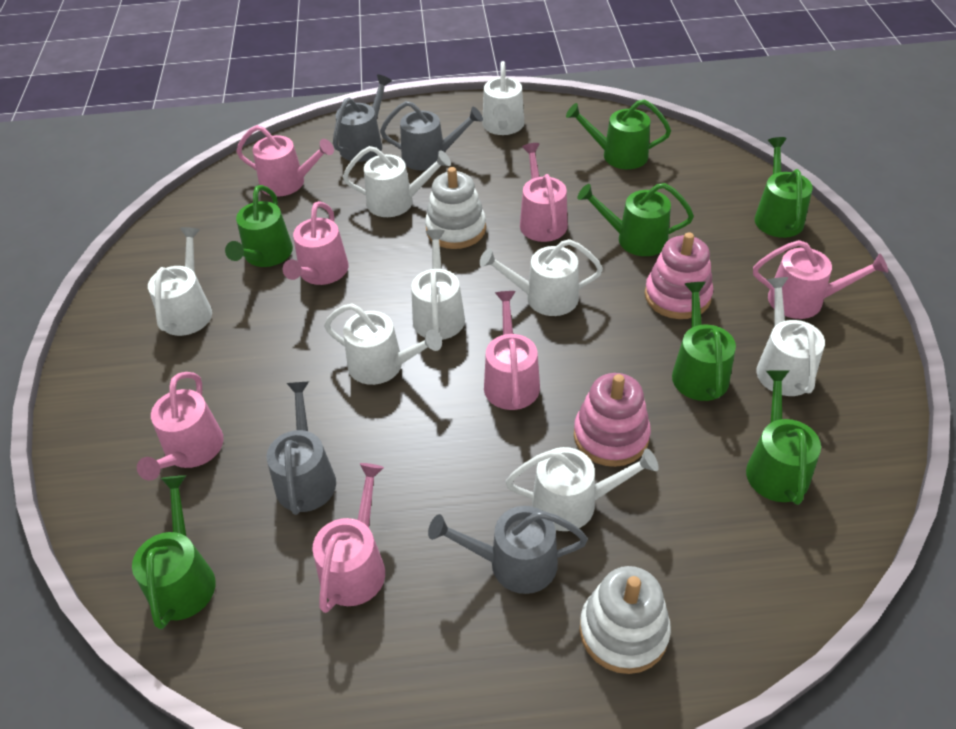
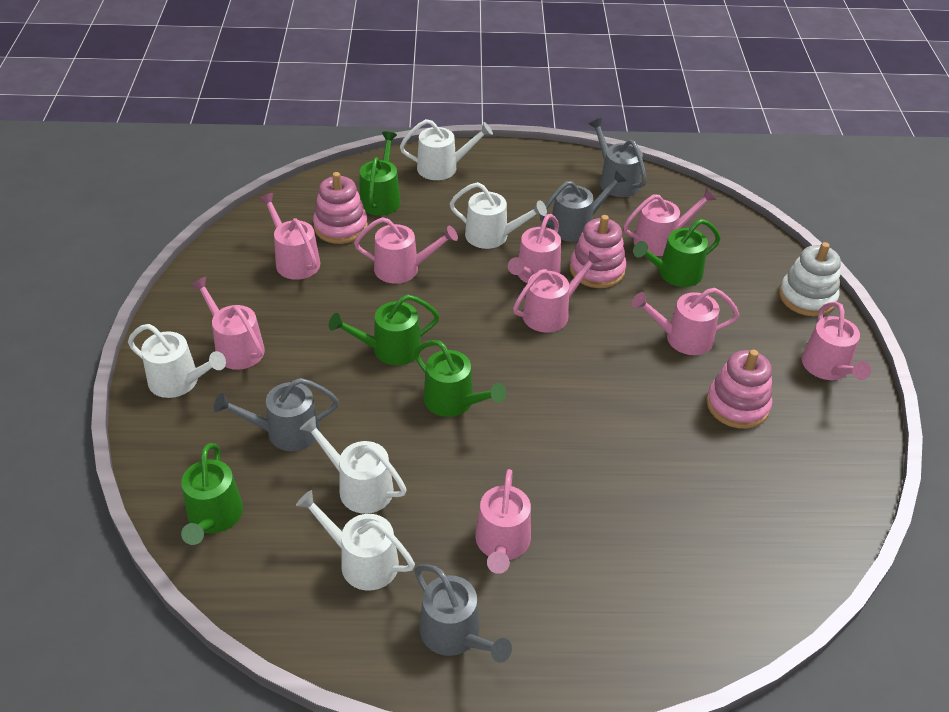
green watering can: [132,475,216,629] [225,185,293,267] [566,99,671,169] [577,183,694,256] [672,282,736,401] [746,371,821,505] [755,137,813,238] = 7 -> [181,443,243,545] [329,294,440,365] [359,132,401,216] [414,340,506,417] [633,219,721,287] = 5
pink stacking toy: [574,373,651,467] [645,232,713,319] = 2 -> [313,172,368,244] [570,215,626,288] [706,350,772,429] = 3
pink watering can: [137,372,224,481] [236,125,334,197] [283,201,349,285] [313,463,385,613] [484,291,540,410] [520,143,568,242] [753,240,888,319] = 7 -> [190,276,265,370] [258,193,320,280] [354,217,458,284] [475,469,531,574] [508,214,561,283] [513,250,602,333] [623,188,717,256] [632,288,739,355] [802,302,871,380] = 9
white stacking toy: [425,167,486,249] [580,566,671,674] = 2 -> [779,242,841,316] = 1
white watering can: [148,227,212,336] [324,304,442,385] [343,146,451,217] [411,230,465,340] [479,239,603,316] [482,61,525,135] [506,447,659,531] [756,277,825,396] = 8 -> [128,324,226,398] [296,490,415,591] [300,416,407,514] [400,119,493,180] [449,182,547,249] = 5

